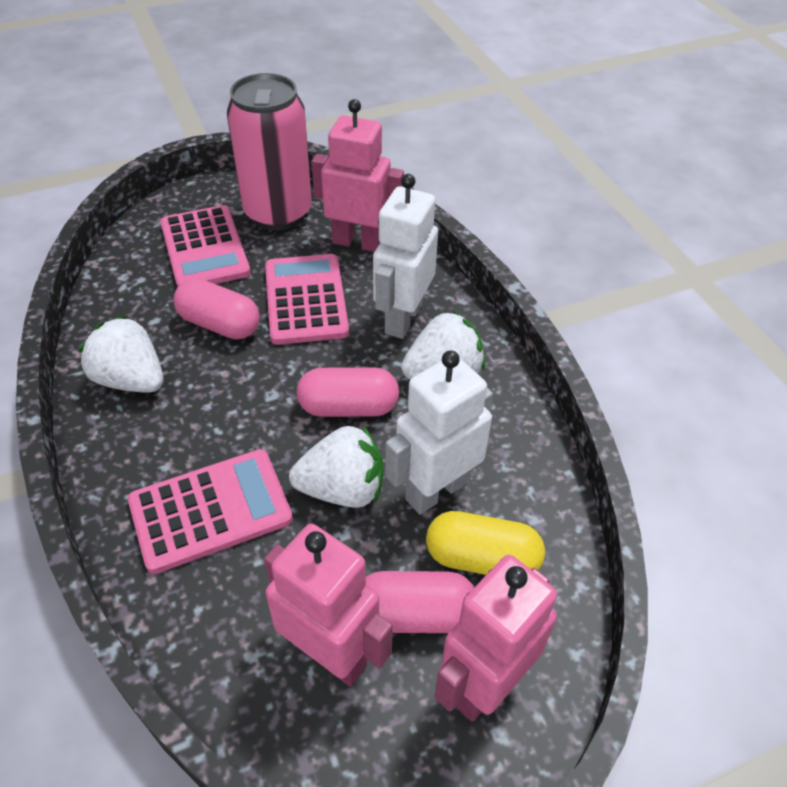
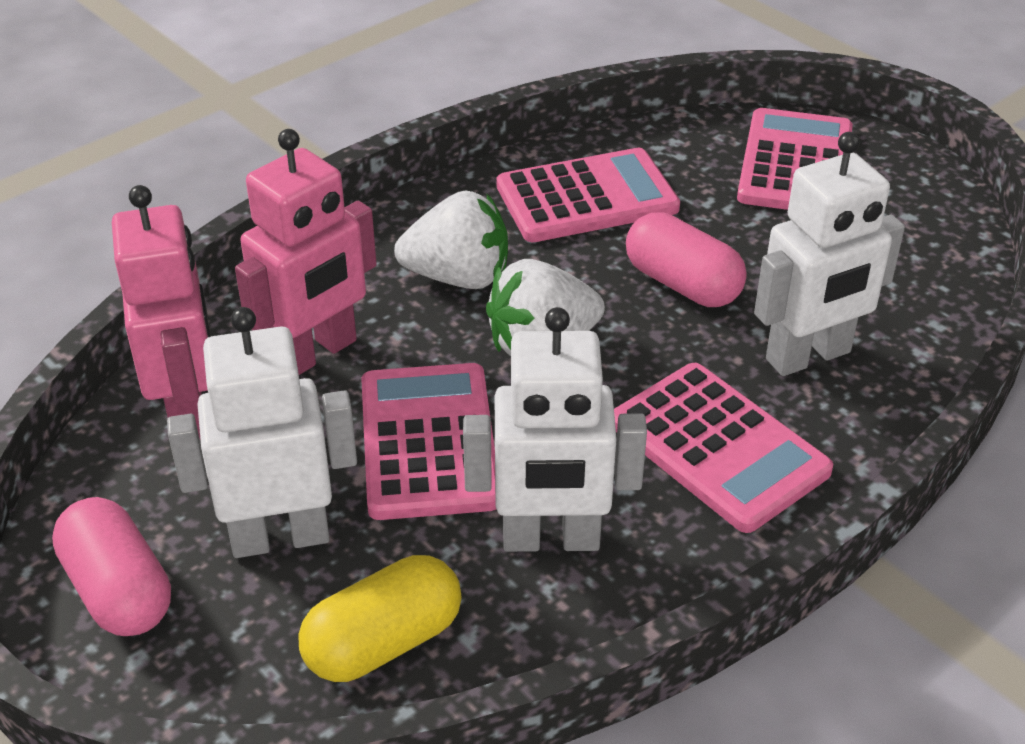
pink calculator: [128,449,293,574] [160,205,251,288] [265,254,349,345] = 3 -> [361,363,496,520] [497,148,680,242] [614,363,833,533] [737,108,853,210] = 4
pink can: [227,73,312,231] = 1 -> none = 0
pink capsule: [173,278,260,339] [297,367,399,417] [366,571,474,633] = 3 -> [52,497,171,636] [626,212,747,307] = 2
pink robot: [264,524,393,687] [312,99,404,252] [434,555,557,722] = 3 -> [112,185,211,439] [235,129,377,375] = 2
white robot: [373,174,438,339] [385,350,493,515] = 2 -> [167,307,357,558] [463,307,647,552] [754,132,905,376] = 3
white strawberry: [79,316,164,393] [289,425,384,508] [401,311,485,380] = 3 -> [394,190,508,289] [486,259,605,356] = 2

